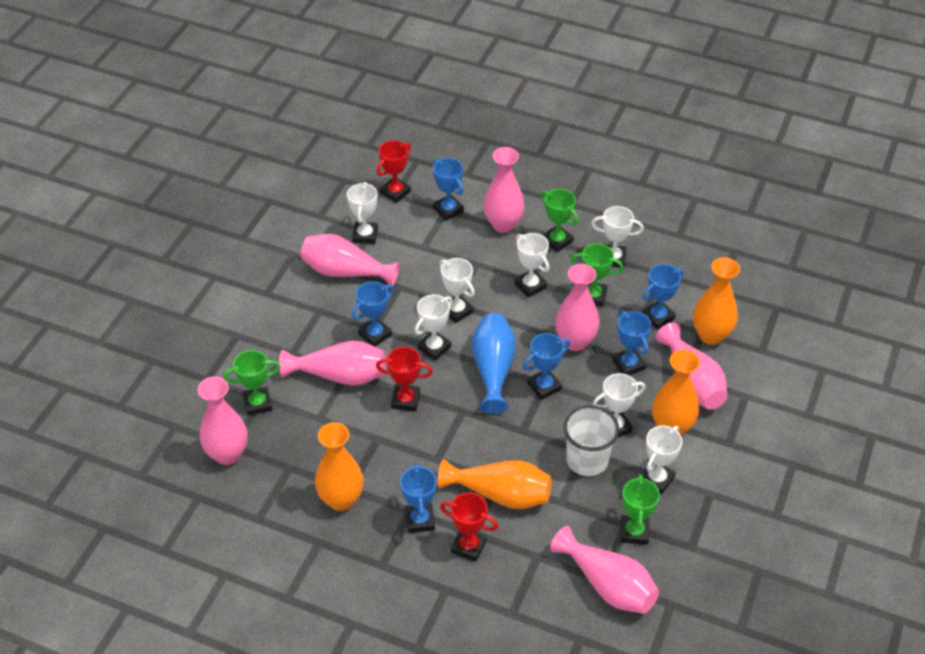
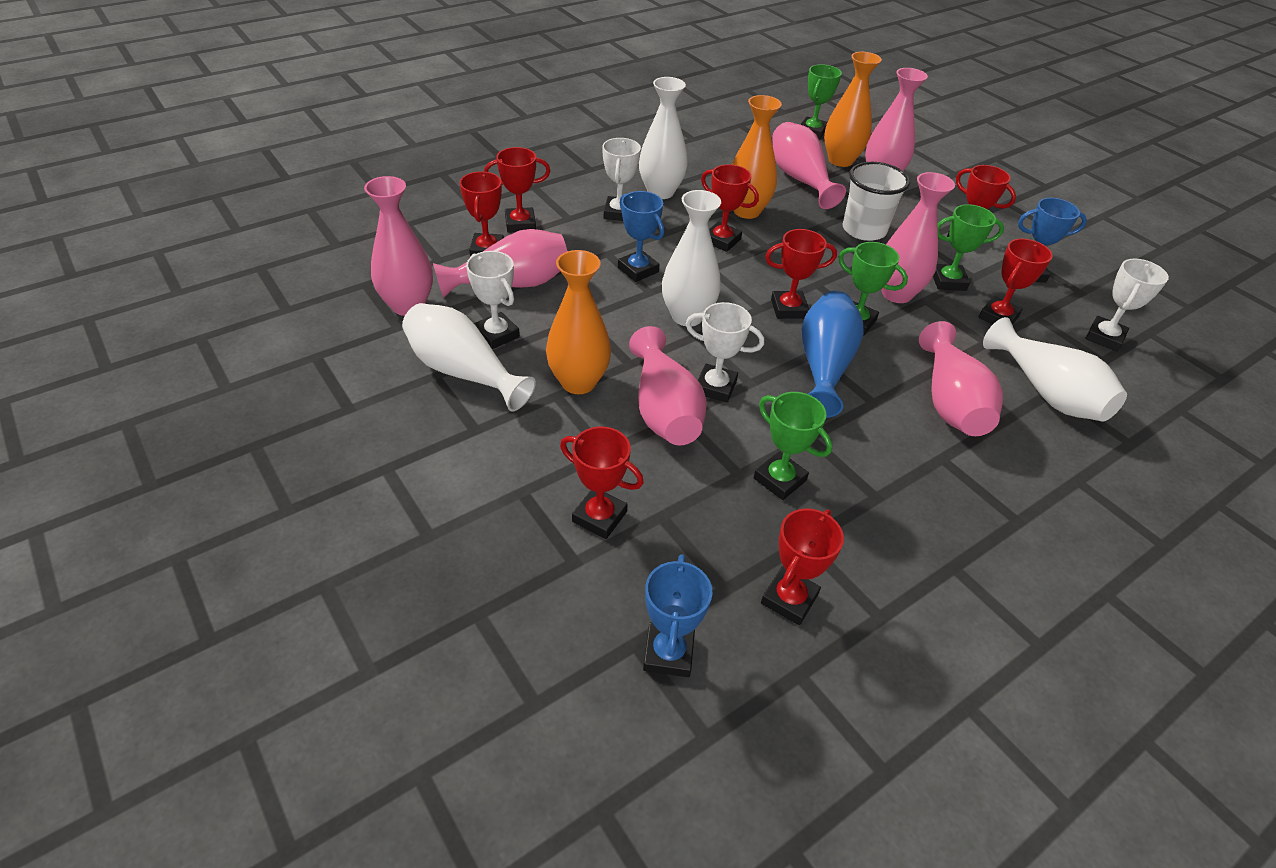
blue trophy: [351,281,394,347] [400,463,437,533] [433,158,464,221] [523,333,570,400] [612,310,651,375] [642,264,684,330] = 6 -> [618,191,664,282] [643,554,712,677] [1018,198,1087,283] = 3
orange vase: [315,422,364,511] [438,459,552,509] [652,350,700,435] [693,257,740,345] = 4 -> [546,250,611,394] [732,95,782,219] [824,52,882,167] = 3
red trophy: [376,347,433,412] [377,140,411,203] [440,493,498,562] = 3 -> [460,171,504,257] [484,147,550,233] [560,427,644,539] [701,164,759,252] [761,508,844,625] [765,229,837,319] [947,165,1016,237] [978,239,1053,325] = 8
white trophy: [347,182,378,244] [415,295,452,361] [440,258,475,323] [514,233,549,298] [591,206,644,268] [593,373,645,438] [642,426,682,494] = 7 -> [466,251,520,349] [602,138,641,221] [686,302,764,403] [1085,258,1169,351] = 4
white vase: none = 0 -> [402,303,536,412] [639,77,688,199] [662,190,721,326] [983,317,1127,422] = 4

